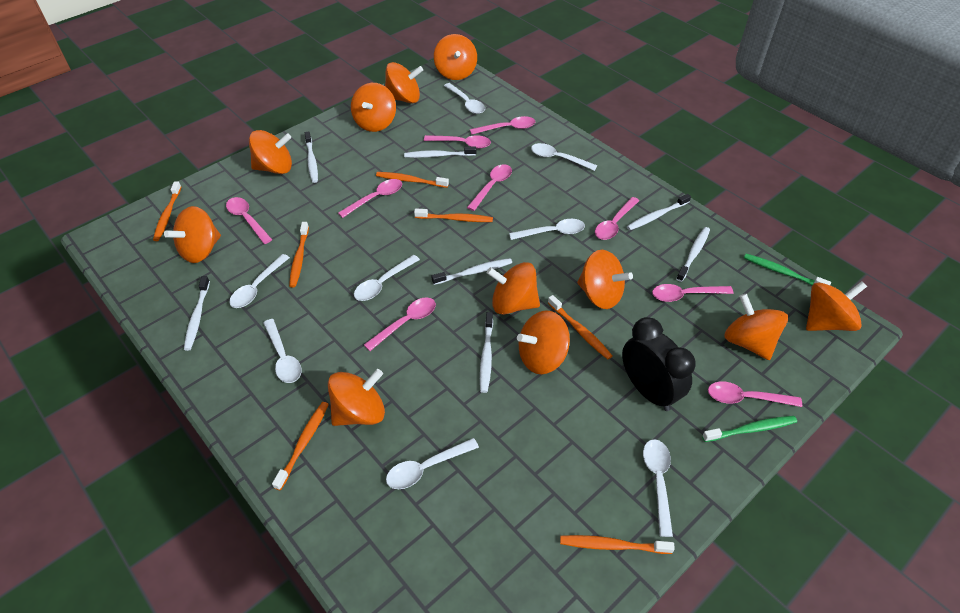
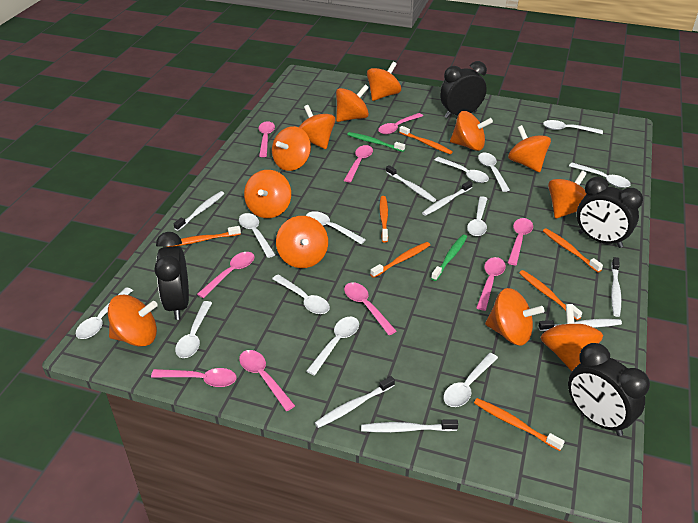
black clock: [622,317,695,411] = 1 -> [154,232,189,320] [440,61,487,118] [568,343,650,436] [577,177,643,248] = 4
orange spinning top: [164,206,221,263] [249,130,292,174] [328,369,385,426] [351,83,396,132] [385,62,423,103] [434,34,477,80] [487,262,540,315] [517,311,570,374] [577,250,633,309] [724,294,788,360] [806,281,867,331] = 11 -> [108,295,158,347] [244,170,291,218] [272,126,311,171] [276,216,328,268] [299,105,335,149] [336,84,369,122] [367,62,401,101] [450,111,493,151] [485,288,544,345] [508,125,551,172] [540,304,603,371] [548,170,587,218] = 12
white spoon: [229,254,290,308] [263,319,302,383] [354,255,420,301] [386,438,479,489] [444,83,485,114] [509,219,585,240] [531,143,597,171] [643,439,673,537] = 8 -> [76,287,133,339] [175,301,212,358] [239,213,275,258] [272,274,330,314] [306,211,366,244] [306,317,359,376] [435,157,489,183] [443,353,498,407] [467,196,488,236] [478,153,510,192] [543,120,603,134] [569,162,631,188] = 12

